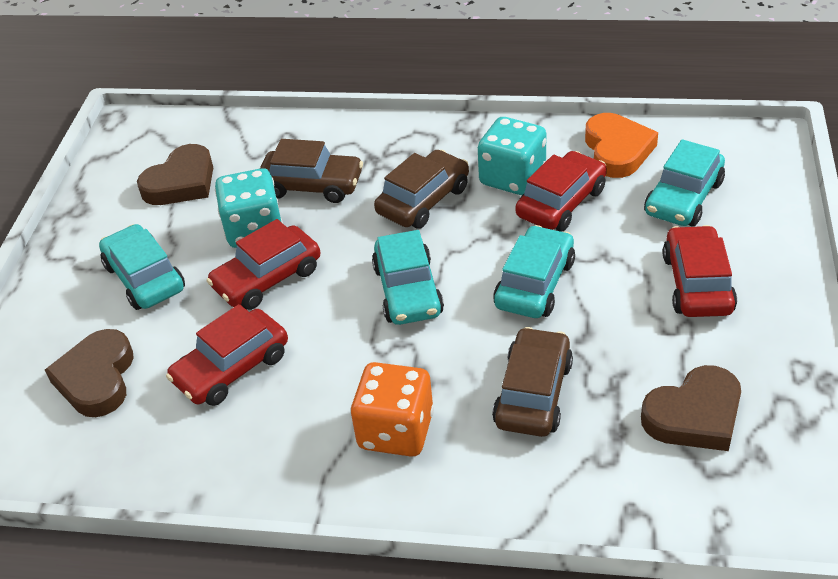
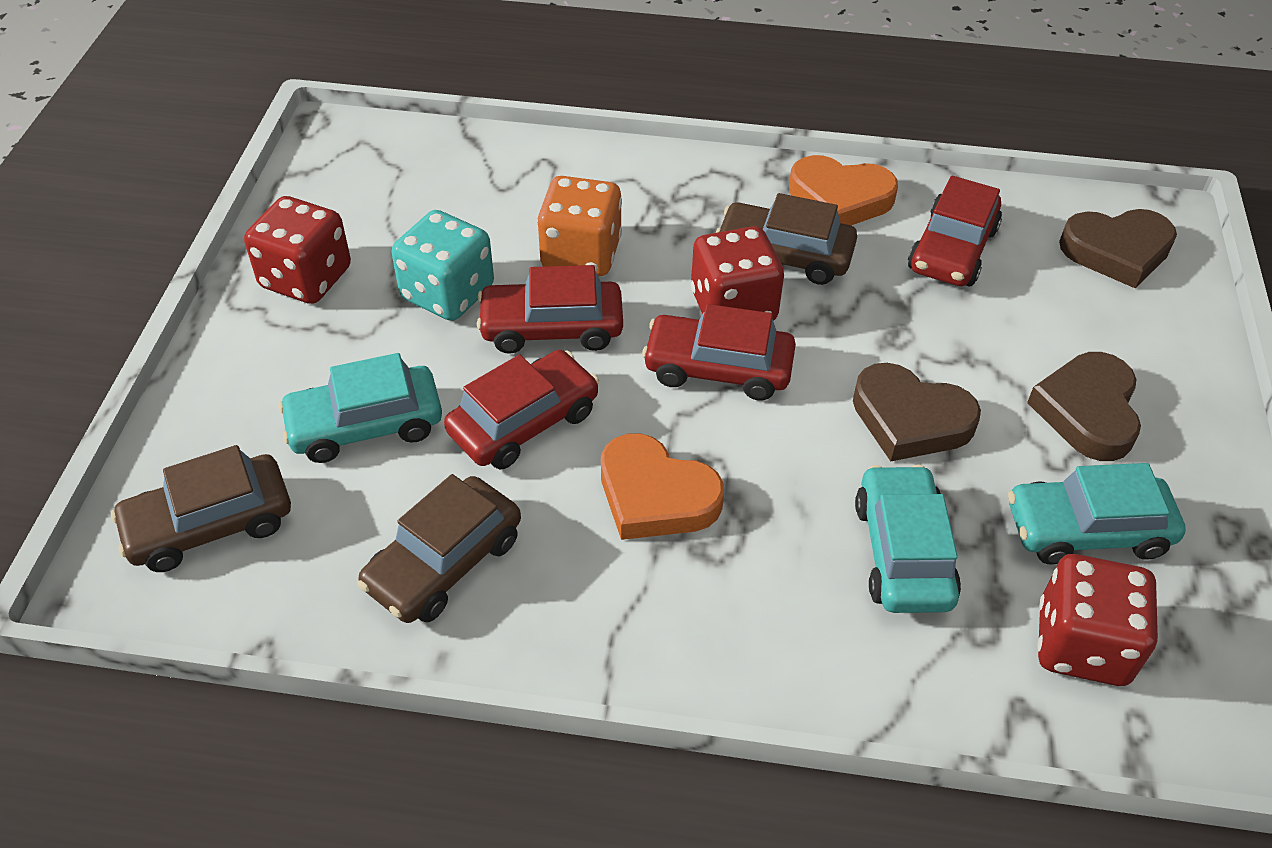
orange heart: [585,113,658,178] = 1 -> [601,433,724,540] [789,155,898,225] = 2
red dice: none = 0 -> [244,196,351,304] [691,226,784,321] [1037,554,1158,686] = 3
turquoise car: [99,224,185,310] [372,230,444,325] [493,225,575,318] [644,139,725,226] = 4 -> [278,353,442,463] [855,464,961,613] [1008,463,1186,565] = 3
turquoise dice: [215,168,283,248] [478,117,547,195] = 2 -> [391,210,494,321] = 1

